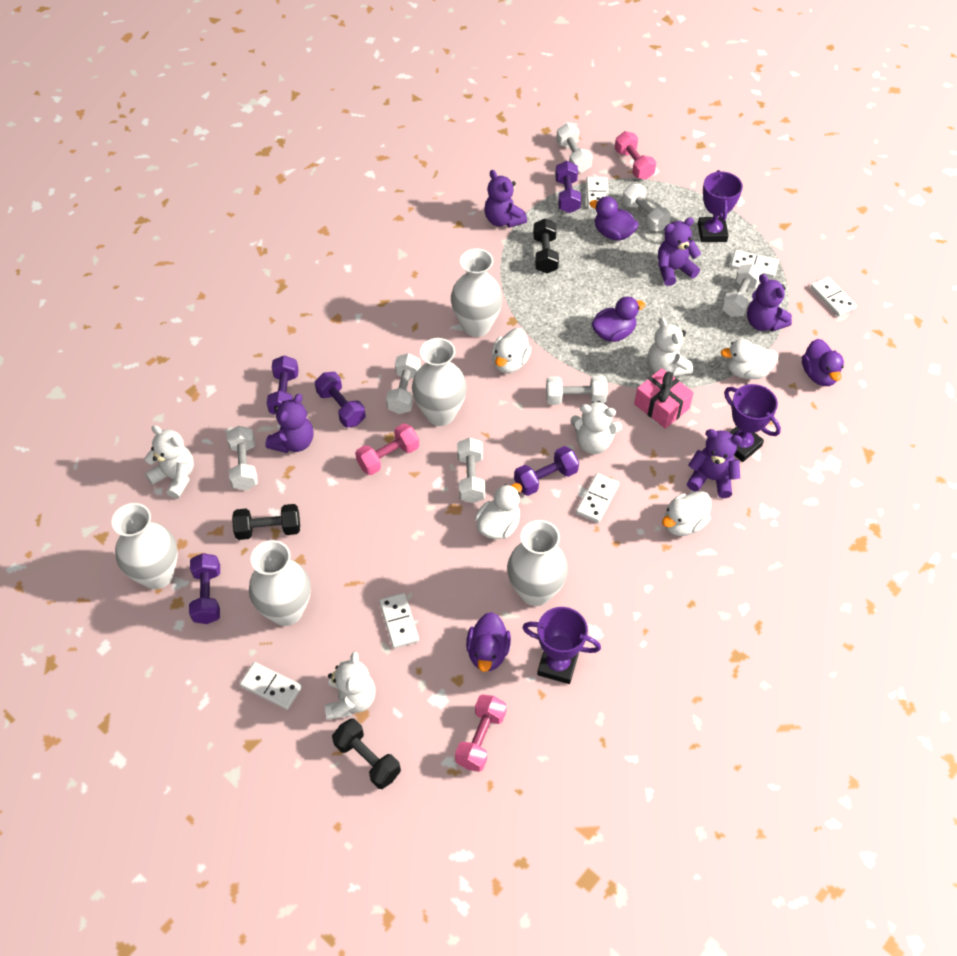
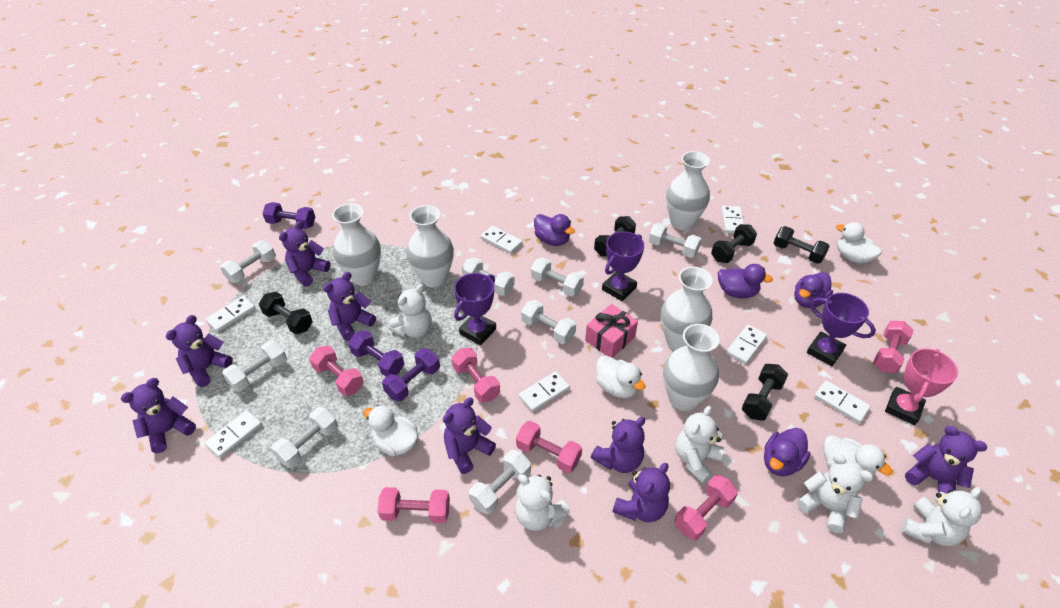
black dumbbell: [232,504,300,540] [332,718,401,789] [533,219,559,273] = 3 -> [259,292,313,334] [594,216,636,257] [711,224,757,263] [742,364,788,421] [774,226,830,264] = 5
pink dumbbell: [355,423,419,475] [455,694,506,772] [615,131,656,180] = 3 -> [309,345,364,396] [378,487,450,523] [451,348,500,403] [516,421,582,473] [675,475,738,540] [873,321,914,373] = 6
pink trophy: none = 0 -> [885,348,958,425] = 1
purple dumbbell: [189,553,220,624] [267,355,299,415] [315,372,366,428] [514,446,579,496] [555,161,581,213] = 5 -> [262,202,315,229] [348,330,404,377] [382,348,440,401] = 3
purple teddy bear: [265,394,314,453] [484,170,527,228] [658,217,701,286] [687,429,742,498] [747,274,792,332] = 5 -> [121,378,196,453] [166,315,233,387] [279,221,331,286] [323,272,376,341] [443,398,496,474] [591,417,645,473] [613,463,670,522] [905,426,987,494] = 8
white domino: [240,662,302,710] [379,593,419,648] [576,473,619,523] [586,177,609,210] [730,250,779,278] [810,277,857,317] = 6 -> [205,296,256,332] [205,410,262,458] [481,226,523,254] [519,371,570,412] [722,206,744,234] [726,324,767,364] [814,380,871,423] = 7
white dumbbell: [227,426,258,490] [386,353,421,414] [457,438,485,503] [546,376,607,405] [556,123,593,173] [622,184,671,231] [722,264,763,317] = 7 -> [220,240,276,283] [222,340,287,392] [271,407,338,468] [462,257,515,296] [469,450,531,515] [521,300,576,344] [531,257,584,297] [648,223,702,258] = 8
white teddy bear: [144,425,194,499] [325,652,375,720] [570,401,622,454] [648,317,693,377] = 4 -> [389,284,432,338] [515,474,570,531] [676,406,724,484] [797,454,873,533] [902,487,982,546] = 5

